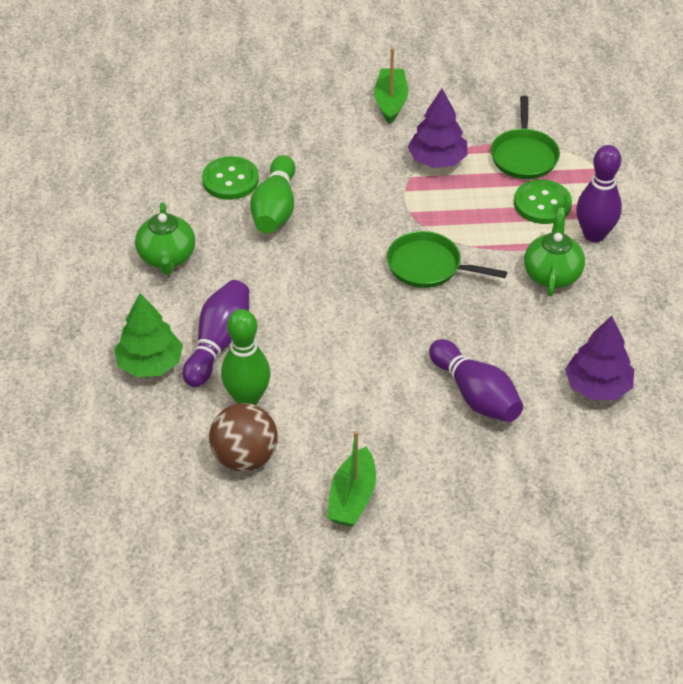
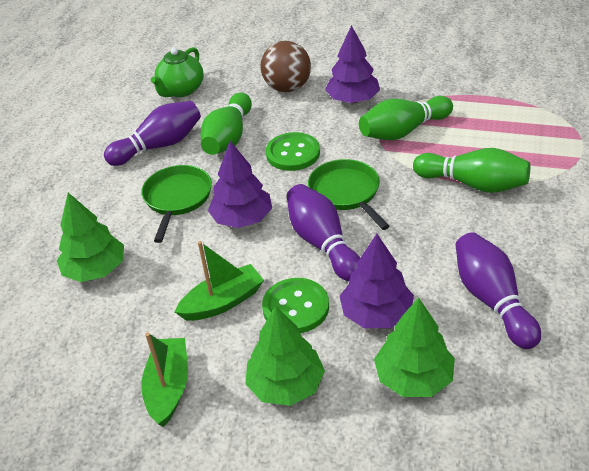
green bowling pin: [221,309,270,405] [250,155,295,233] = 2 -> [201,93,252,155] [359,96,453,140] [413,148,530,193] = 3
green teapot: [135,202,195,275] [524,207,585,297] = 2 -> [151,47,204,97] = 1
green tree: [114,293,183,377] = 1 -> [57,193,124,282] [245,306,325,406] [374,297,455,397] = 3
purple tree: [408,89,468,168] [565,316,634,400] = 2 -> [208,141,272,228] [325,25,380,103] [340,234,414,328] = 3

